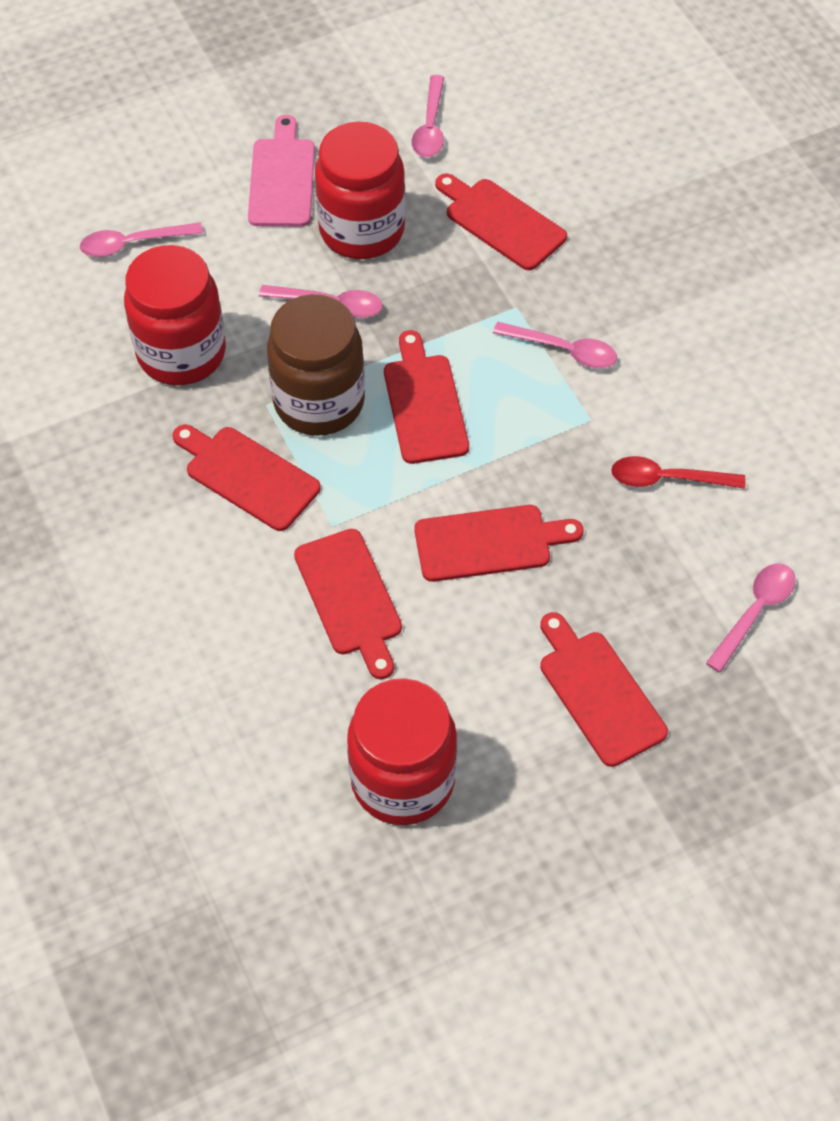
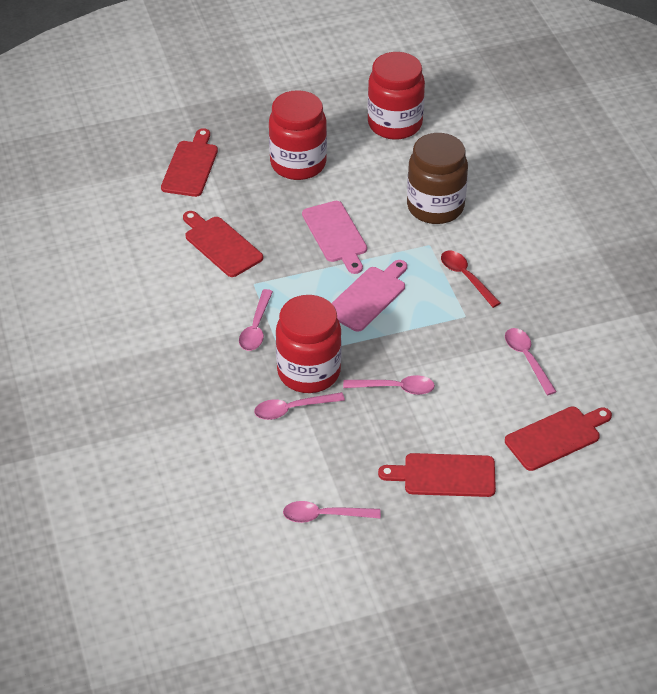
pink cutting board: [248,115,315,227] = 1 -> [302,201,367,274] [331,260,407,332] = 2
red cutting board: [173,425,321,531] [294,529,402,679] [384,330,469,464] [414,505,583,582] [435,174,567,270] [540,612,668,767] = 6 -> [161,128,218,197] [183,211,263,277] [378,453,496,497] [505,407,612,471] = 4

